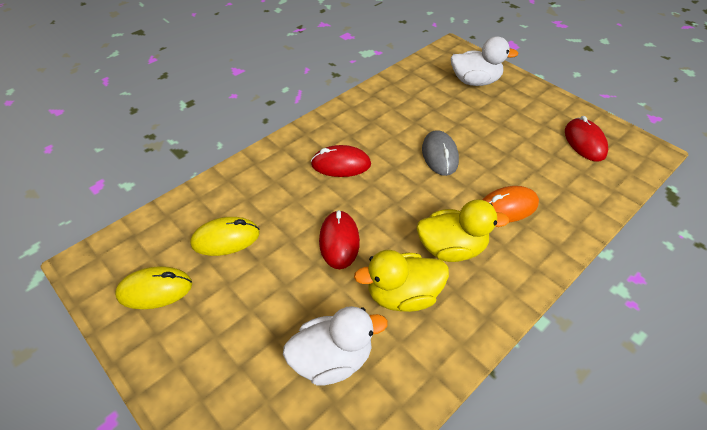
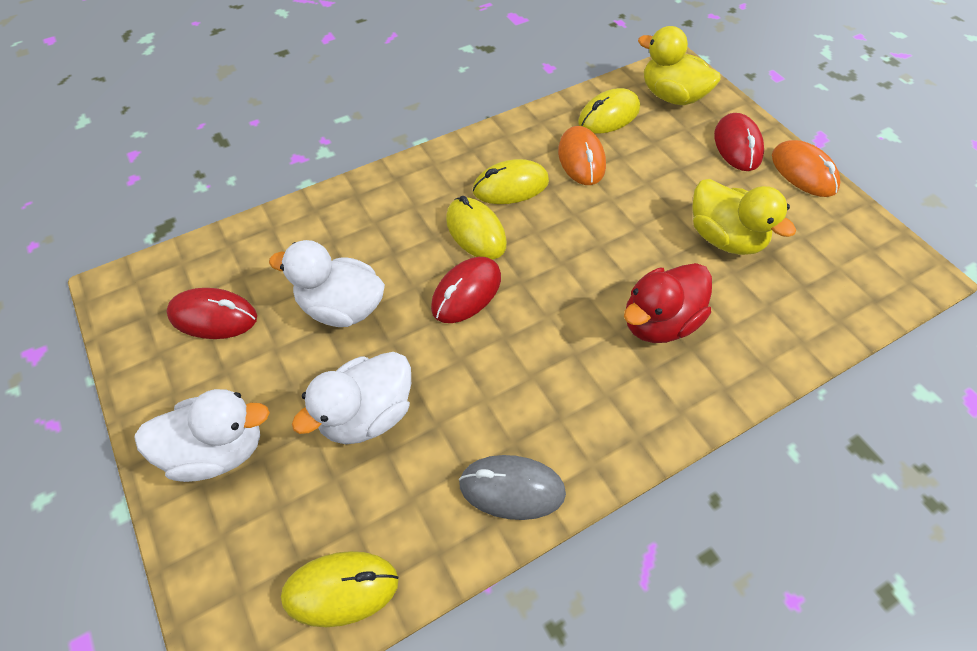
orange mouse: [482,186,539,222] = 1 -> [558,126,606,185] [772,140,841,197] = 2
red duck: none = 0 -> [624,263,712,343] = 1
white duck: [283,306,388,386] [451,36,518,86] = 2 -> [134,389,270,482] [269,240,385,327] [292,352,411,444] = 3
yellow mouse: [115,266,192,309] [190,217,260,256] = 2 -> [281,551,399,627] [446,196,507,260] [473,159,549,204] [578,88,640,134] = 4

